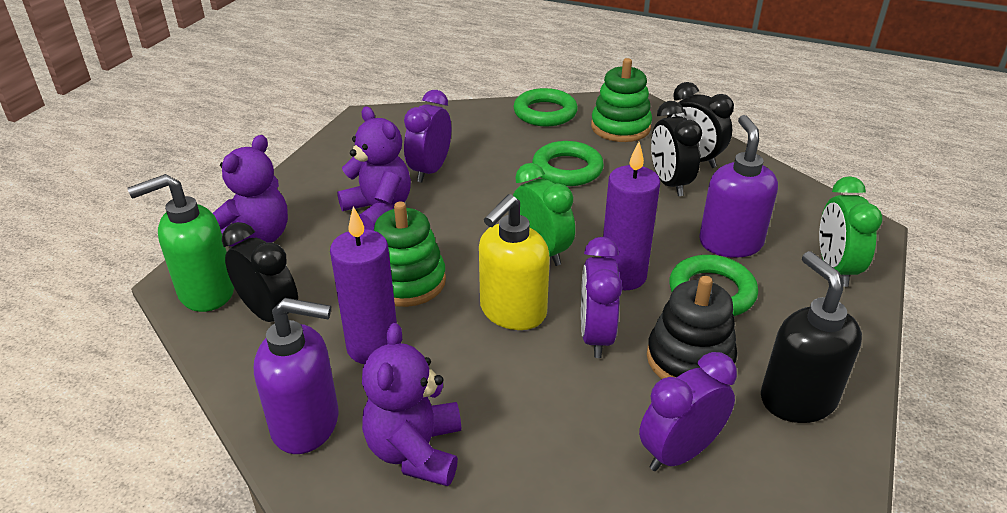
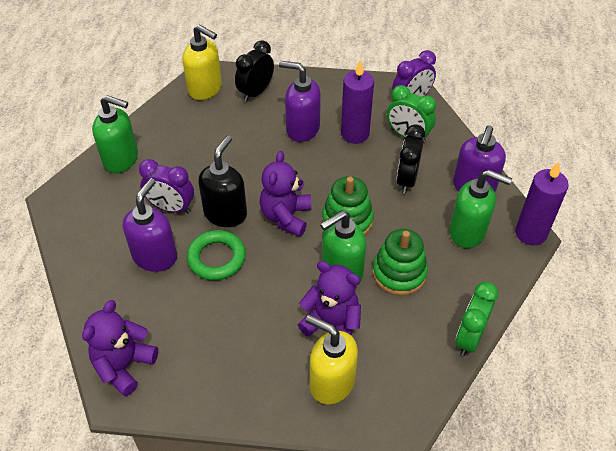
black clock: [222,222,298,322] [651,101,702,196] [667,82,734,168] = 3 -> [235,40,274,102] [397,124,425,194] = 2
black stacking toy: [647,276,737,379] = 1 -> none = 0
green ring: [513,88,578,127] [532,141,604,186] [669,255,758,316] = 3 -> [187,230,246,280] = 1
green soap dispenser: [127,174,234,312] = 1 -> [92,95,138,173] [320,210,366,281] [449,170,512,248] = 3
purple clock: [404,90,451,183] [581,237,623,358] [639,352,737,471] = 3 -> [139,159,194,213] [392,50,436,97] = 2
purple soap dispenser: [254,298,339,454] [699,115,778,258] = 2 -> [123,178,177,272] [279,61,321,142] [453,125,506,192] = 3
yellow soap dispenser: [479,194,550,330] = 1 -> [183,24,222,100] [305,315,358,405] = 2

